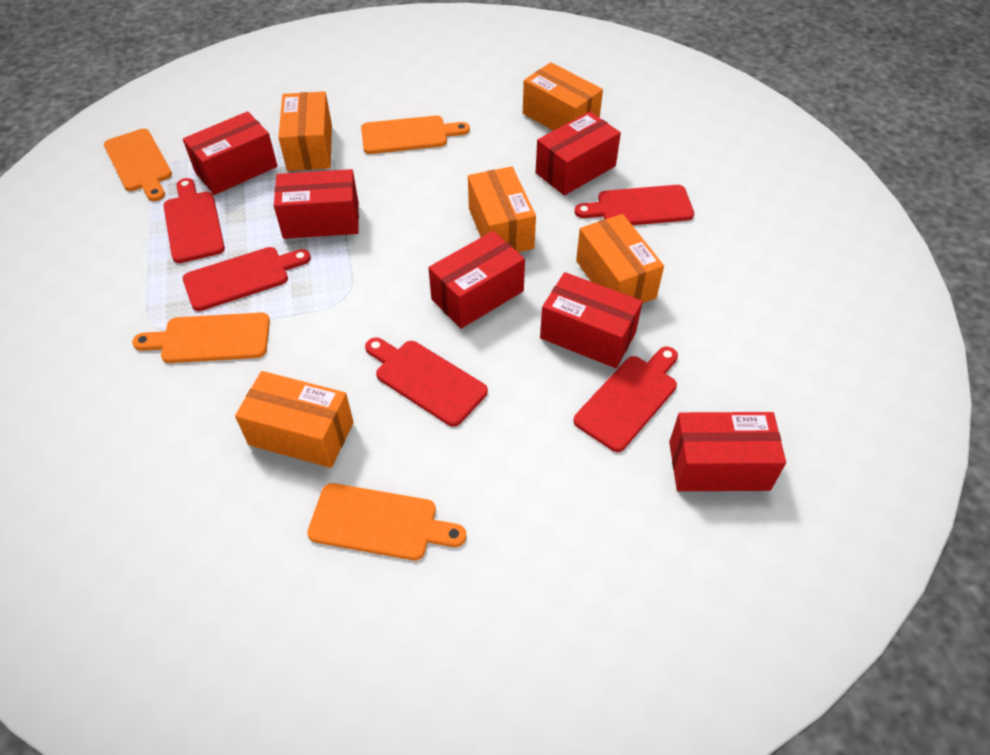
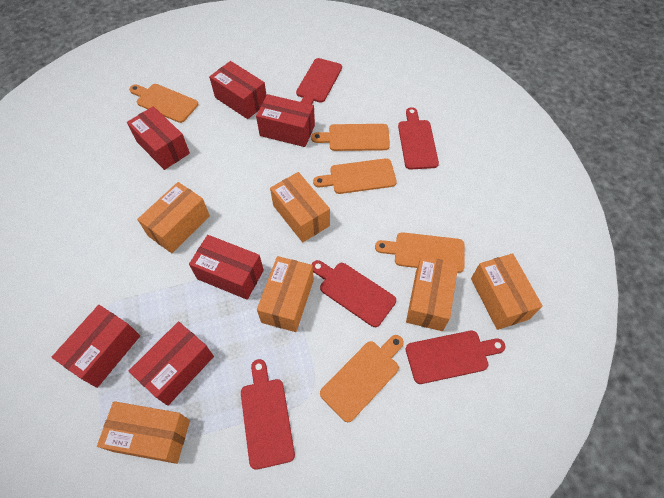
orange box: [235,371,354,468] [278,91,332,171] [468,166,536,252] [523,62,603,131] [576,214,664,303] = 5 -> [97,401,190,464] [137,182,210,253] [257,256,314,332] [270,172,330,243] [406,256,458,331] [471,253,543,330] = 6
orange cutting board: [104,129,172,201] [132,312,270,363] [307,483,466,560] [361,116,470,154] = 4 -> [129,84,198,123] [311,124,390,151] [313,158,397,194] [320,335,404,422] [375,232,465,273] = 5

